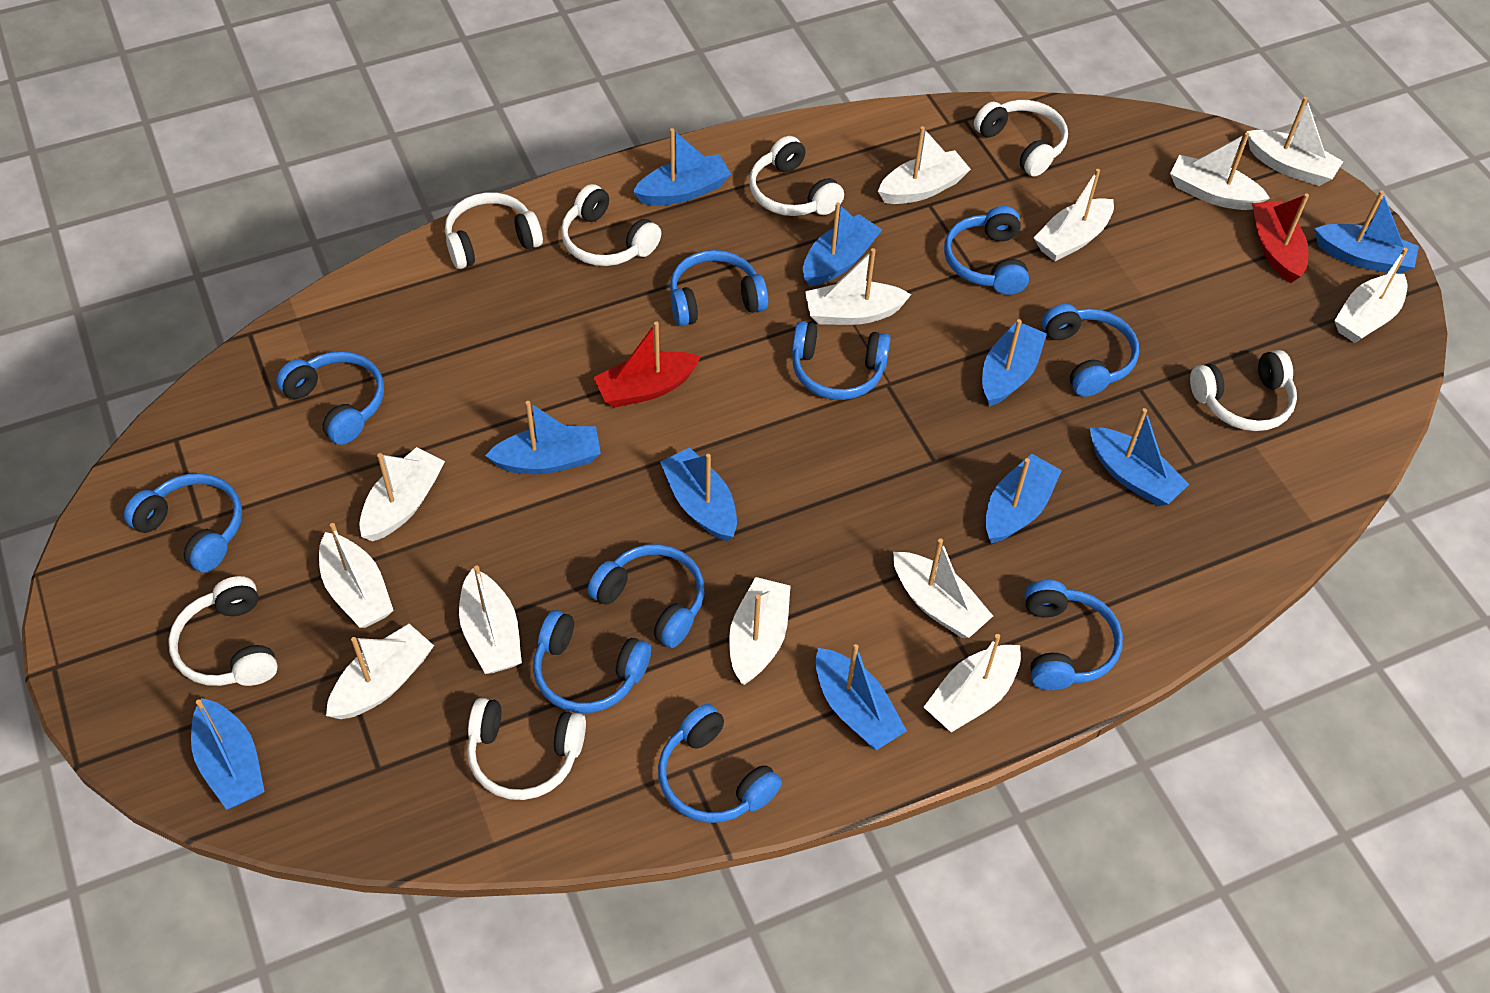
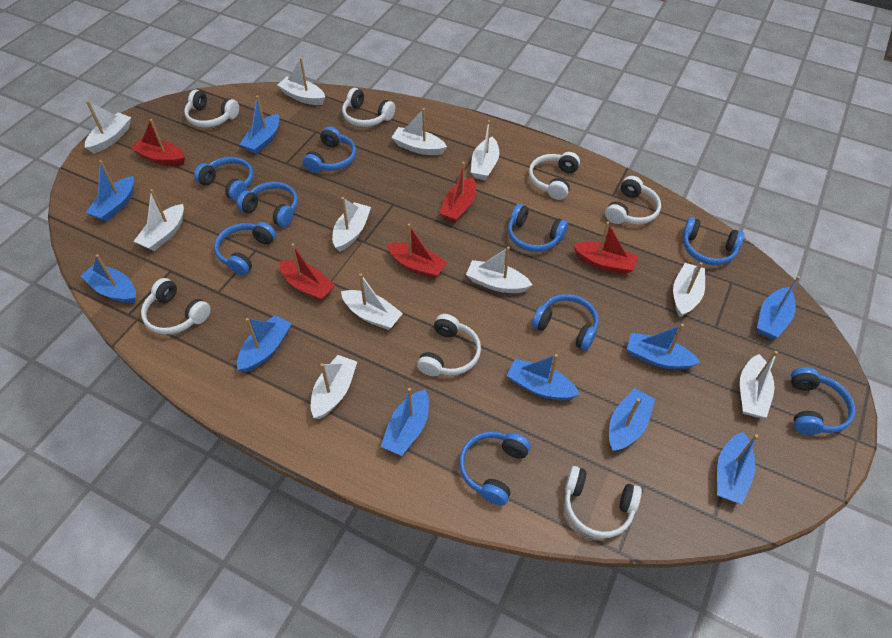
blue headphones: [124,473,242,573] [276,351,384,445] [533,610,651,713] [588,544,704,648] [658,704,782,823] [670,250,768,326] [792,321,891,400] [944,206,1029,295] [1025,580,1123,690] [1042,304,1139,397] = 10 -> [194,157,254,201] [214,222,276,276] [237,182,298,227] [303,126,356,173] [459,431,531,506] [508,204,568,252] [532,294,598,350] [682,217,745,265] [791,367,855,435] = 9
red boat: [593,321,701,408] [1252,193,1309,283] = 2 -> [131,119,185,166] [279,243,335,301] [387,224,447,279] [439,162,476,223] [573,222,638,274] = 5
white boat: [319,523,394,628] [326,624,434,719] [359,447,445,542] [459,566,522,674] [729,577,791,685] [805,248,911,325] [878,126,971,204] [893,539,993,638] [924,634,1021,732] [1034,169,1114,261] [1170,132,1270,210] [1247,97,1344,186] [1334,248,1408,343] = 13 -> [85,101,131,153] [134,189,184,251] [277,58,325,105] [311,355,357,419] [332,197,371,252] [341,273,403,330] [391,108,447,155] [466,246,532,293] [471,120,499,180] [673,262,705,317] [740,351,778,418] = 11

